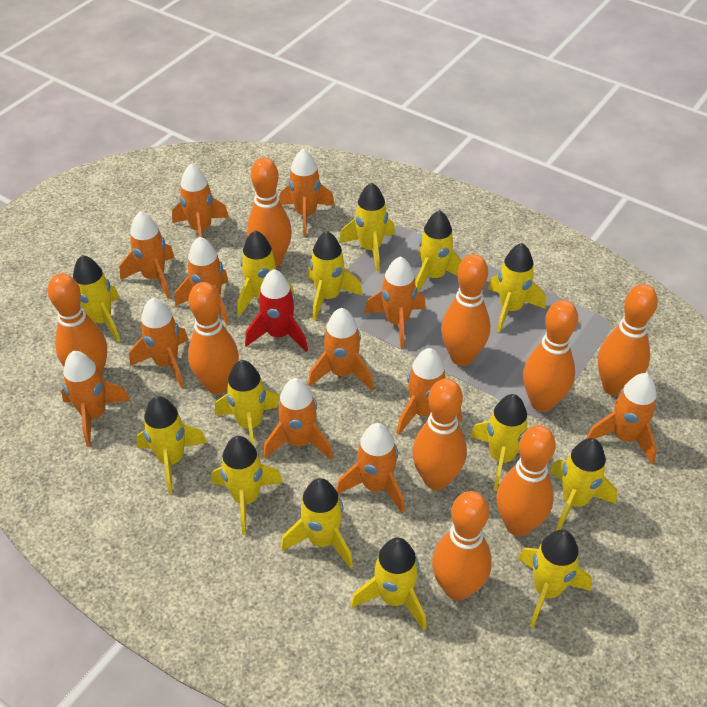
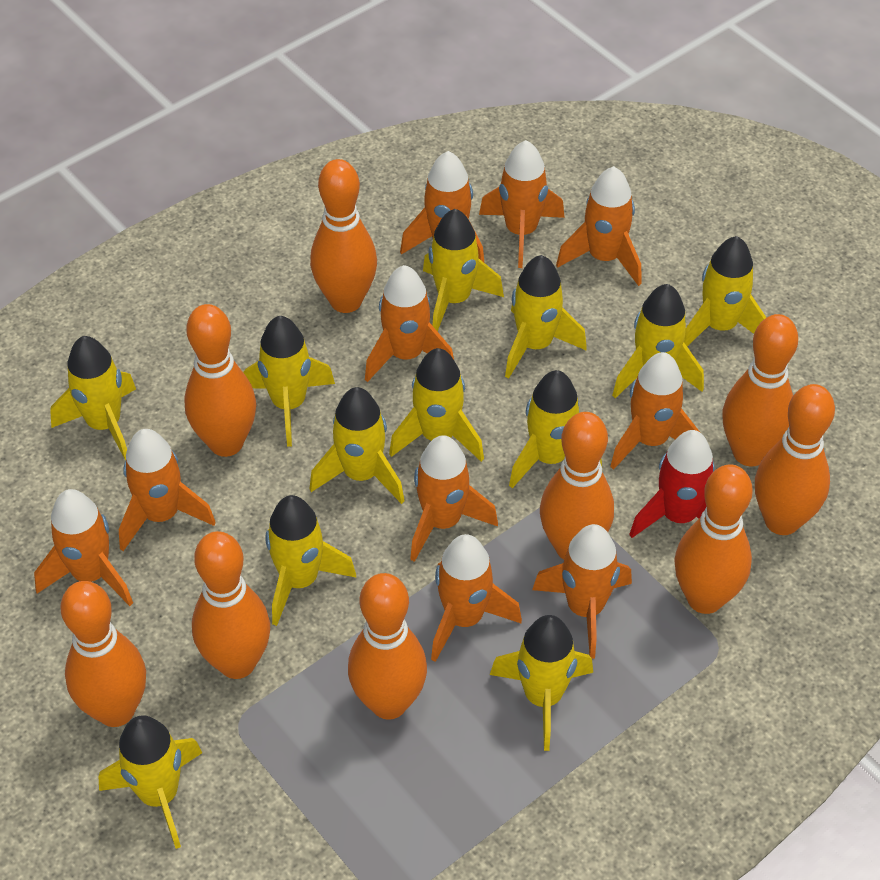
orange rocket: [61,351,130,447] [120,211,175,298] [129,298,189,388] [172,164,229,238] [175,237,229,324] [263,378,333,460] [279,149,335,236] [308,308,374,390] [336,423,405,513] [365,256,426,349] [396,348,462,435] [586,373,657,464] = 12 -> [34,489,133,606] [119,429,216,551] [365,265,454,382] [400,151,485,263] [410,435,498,562] [431,534,522,662] [479,140,565,268] [532,524,632,659] [556,166,642,286] [610,352,700,470] = 10
yellow rocket: [73,255,120,342] [136,396,207,494] [211,436,283,535] [215,360,280,447] [237,230,296,317] [281,478,353,569] [308,231,363,321] [339,183,395,272] [351,537,426,630] [415,210,462,292] [470,394,527,491] [488,243,546,333] [518,530,592,627] [550,438,617,531] = 14 -> [50,336,136,461] [99,715,202,849] [243,316,335,447] [266,495,356,626] [309,387,404,504] [389,348,484,462] [423,209,504,332] [490,615,593,751] [505,255,587,379] [509,370,602,488] [612,284,704,398] [684,236,766,346] = 12

